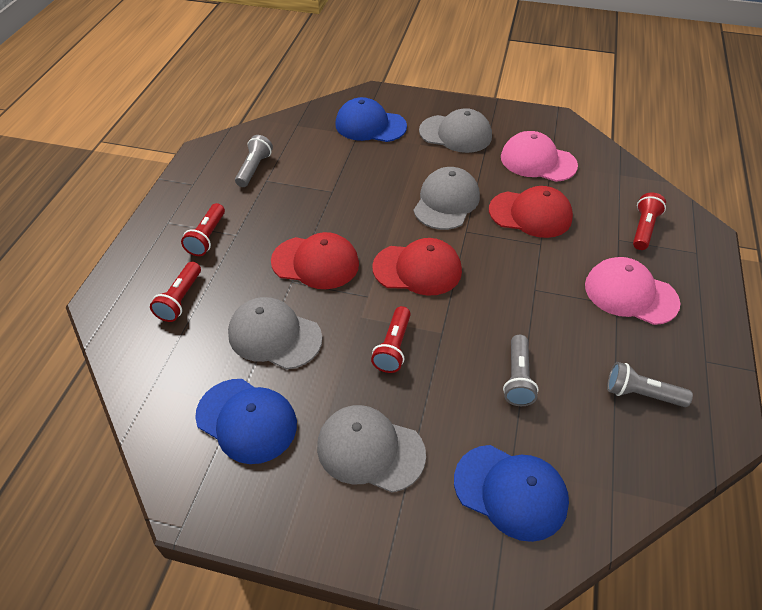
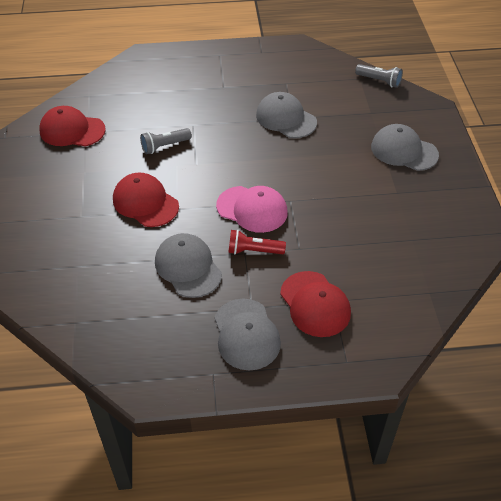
blue cap: [195,379,297,464] [335,97,407,142] [454,445,569,542] = 3 -> none = 0
grey flashlight: [235,135,273,187] [503,335,538,406] [607,362,693,407] = 3 -> [140,128,192,154] [355,64,403,88] = 2
pink cap: [501,131,578,182] [585,257,680,325] = 2 -> [216,186,288,233] = 1
red flashlight: [150,262,201,322] [181,203,225,256] [371,306,411,373] [633,193,666,250] = 4 -> [228,230,286,255] = 1

